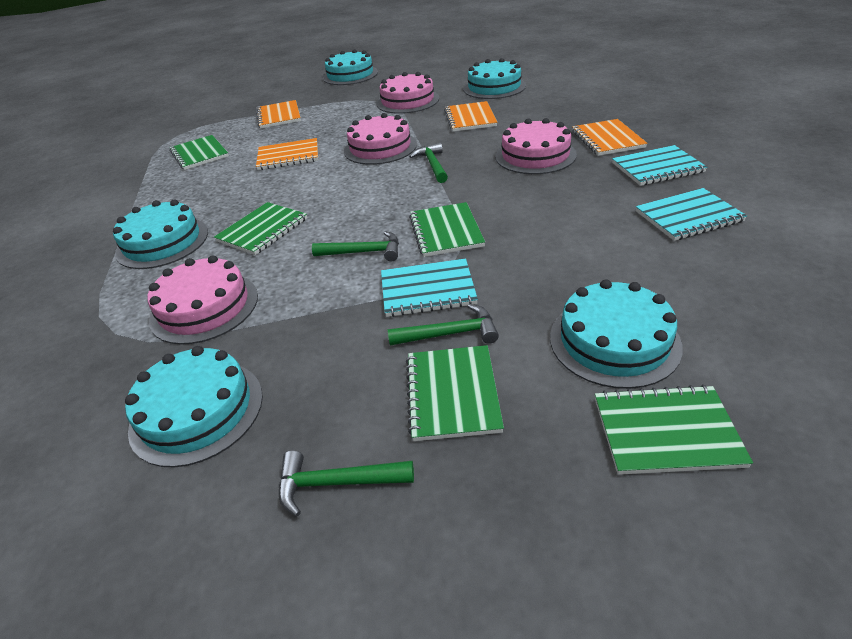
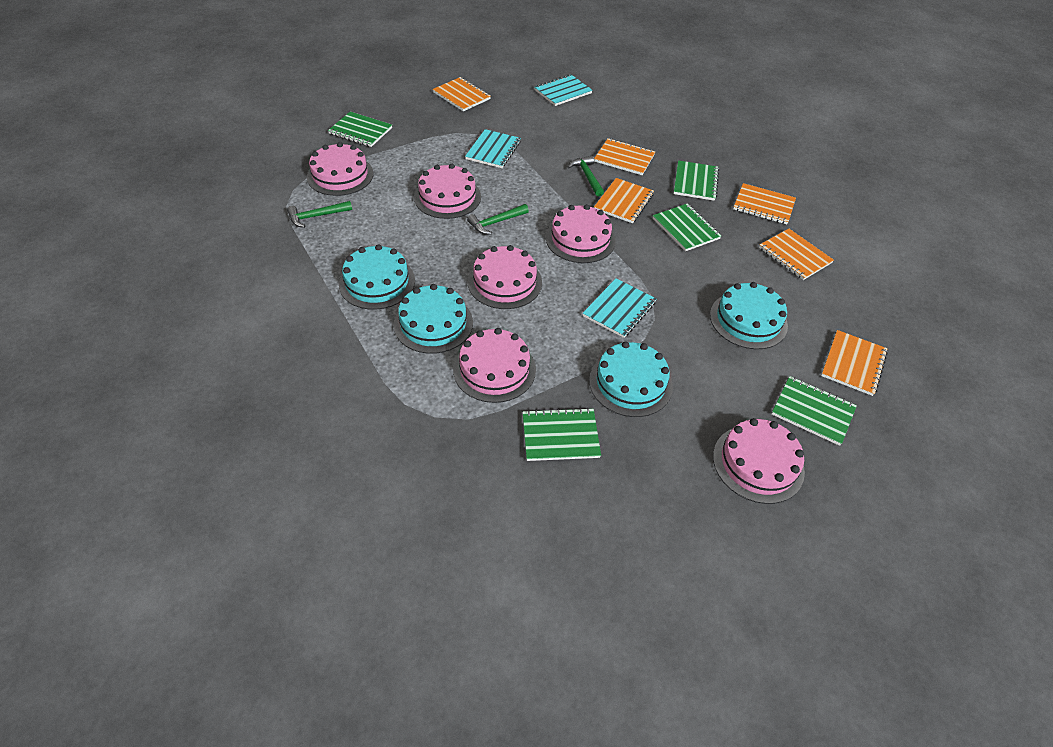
green hammer: [279,451,414,516] [312,231,399,261] [388,304,499,345] [409,143,448,183] = 4 -> [287,201,352,228] [467,204,529,235] [568,156,604,196] = 3
orange notebook: [256,100,301,129] [256,138,318,170] [444,101,497,132] [572,119,647,156] = 4 -> [433,77,491,111] [594,138,655,175] [594,178,654,223] [733,183,796,224] [759,229,834,280] [821,330,888,396] = 6
pink cake: [148,256,258,345] [344,113,417,165] [376,72,439,114] [495,118,577,174] = 4 -> [307,142,374,196] [414,164,481,219] [453,328,536,403] [468,245,542,309] [546,204,616,263] [713,418,805,504] = 6
turquoise cake: [113,200,208,269] [125,346,263,467] [323,49,378,85] [463,58,526,99] [550,279,683,389] = 5 -> [339,244,415,310] [394,284,473,354] [589,341,673,417] [710,282,788,349] = 4

